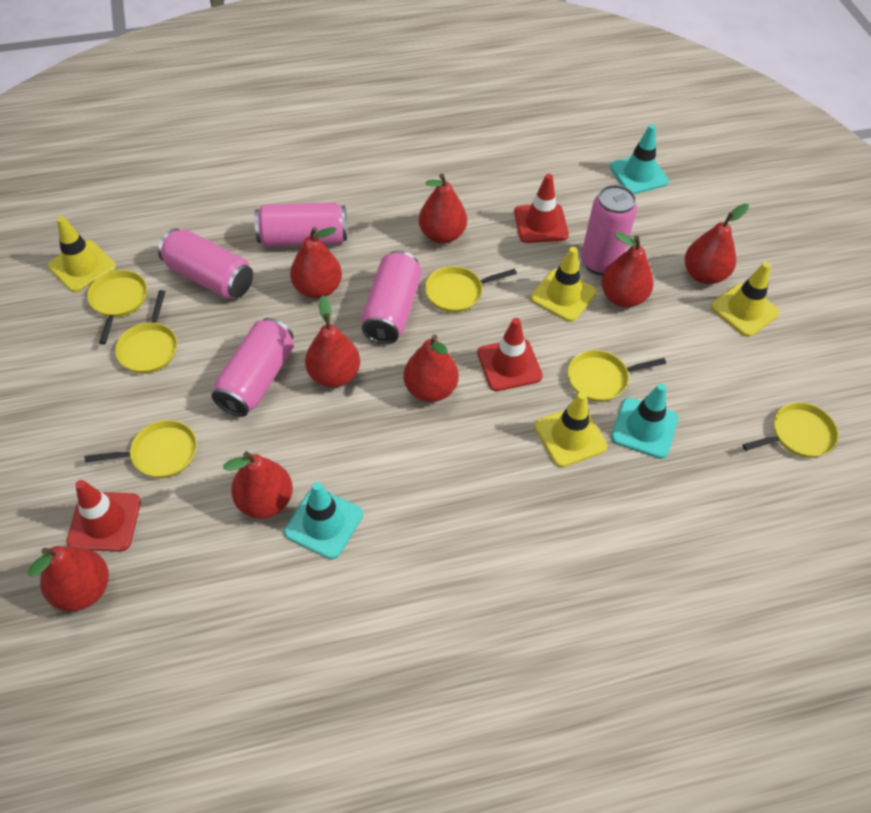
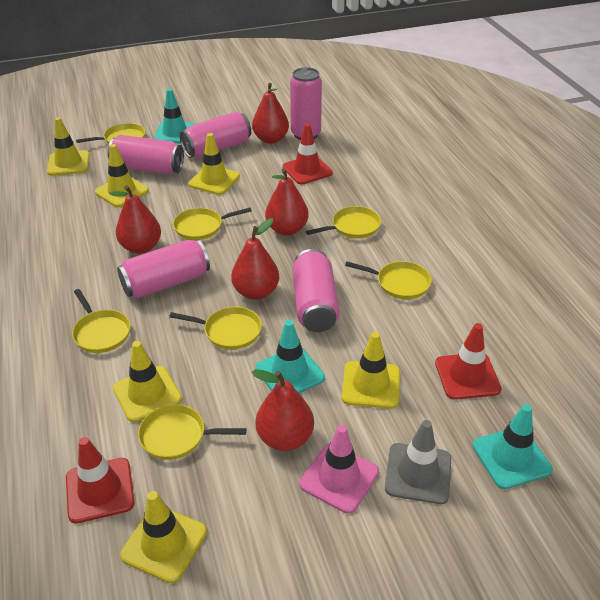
grey traffic cone: none = 0 -> [385,420,451,504] = 1
pink traffic cone: none = 0 -> [300,425,379,514] = 1
red pear: [28,546,109,611] [223,451,293,519] [290,227,342,299] [305,295,360,387] [404,334,459,402] [419,174,467,244] [602,232,654,307] [685,204,749,284] = 8 -> [110,185,161,254] [231,218,279,300] [252,83,289,144] [252,369,314,451] [265,168,309,236] = 5
yellow pan: [85,420,197,478] [87,270,147,344] [115,290,177,373] [425,266,517,313] [568,350,666,402] [742,402,838,458] = 6 -> [72,289,131,353] [76,123,145,144] [138,404,246,460] [169,306,262,350] [173,208,252,240] [306,206,381,238] [345,261,432,299] = 7
yellow traffic cone: [48,216,116,292] [530,247,597,322] [535,392,607,467] [710,262,780,337] = 4 -> [47,117,90,176] [95,144,149,207] [113,341,182,422] [120,491,207,583] [188,133,240,195] [342,332,400,409] = 6

